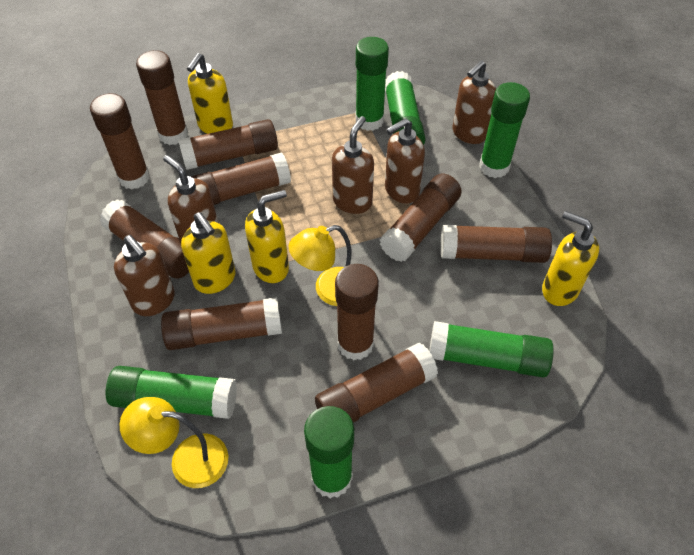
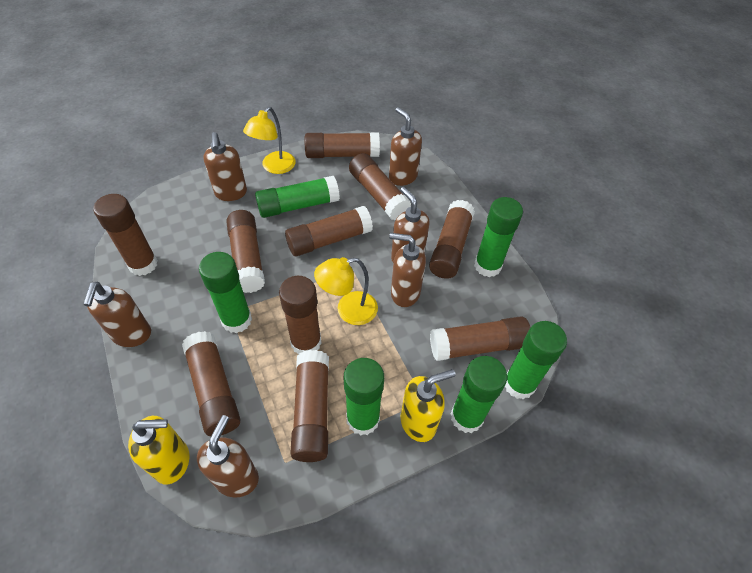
brown soap dispenser: [114,235,175,316] [163,155,218,240] [332,116,374,214] [385,118,425,204] [453,60,496,144] = 5 -> [83,282,151,347] [197,415,259,497] [203,132,247,201] [389,107,422,186] [389,233,426,307] [391,187,430,262] = 6
yellow soap dispenser: [181,212,236,294] [187,53,233,134] [245,190,289,283] [542,211,599,306] = 4 -> [128,416,189,485] [401,369,456,442] = 2

